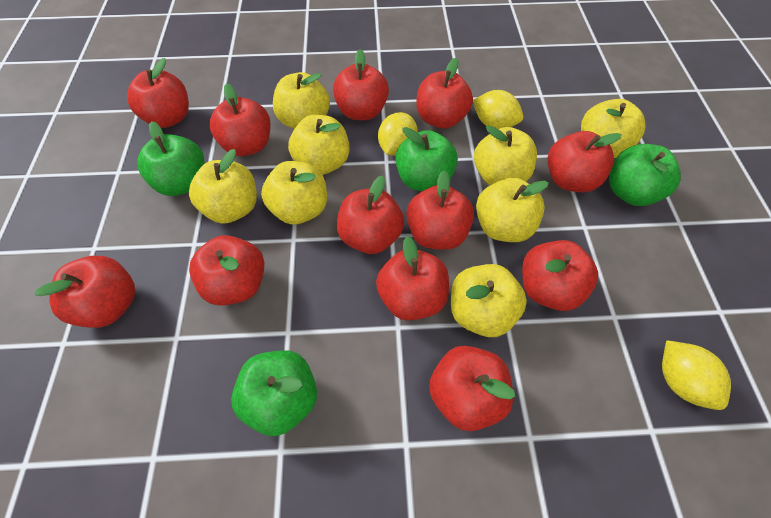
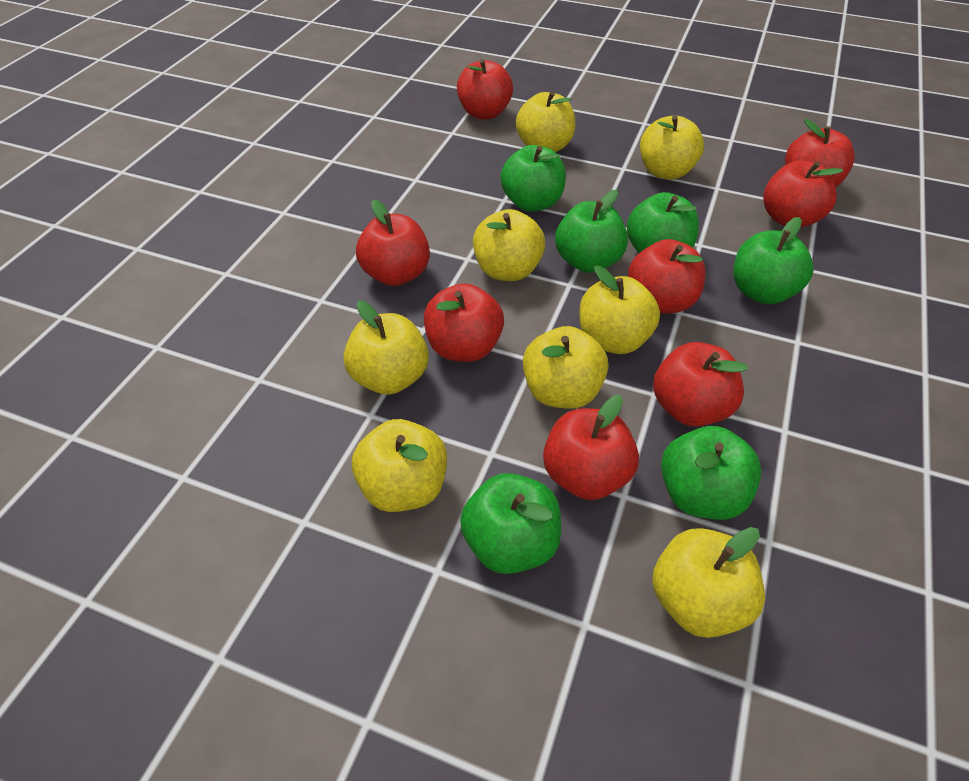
green apple: [137,121,205,196] [231,350,317,436] [395,127,458,191] [609,144,681,206] = 4 -> [460,473,561,574] [500,145,566,212] [555,190,628,273] [627,192,699,253] [661,426,761,520] [733,217,814,304] = 6
red apple: [34,256,135,328] [127,58,189,128] [189,235,264,306] [210,83,271,156] [333,49,389,120] [337,175,404,254] [376,236,449,321] [406,170,474,250] [416,58,473,129] [429,346,515,431] [522,240,598,311] [547,131,622,192] = 12 -> [356,199,430,286] [424,283,504,362] [457,59,513,119] [543,395,639,500] [628,239,706,314] [653,342,748,427] [763,160,843,228] [785,119,855,187] = 8
yellow lemon: [378,112,418,156] [473,90,523,129] [662,340,731,410] = 3 -> none = 0

